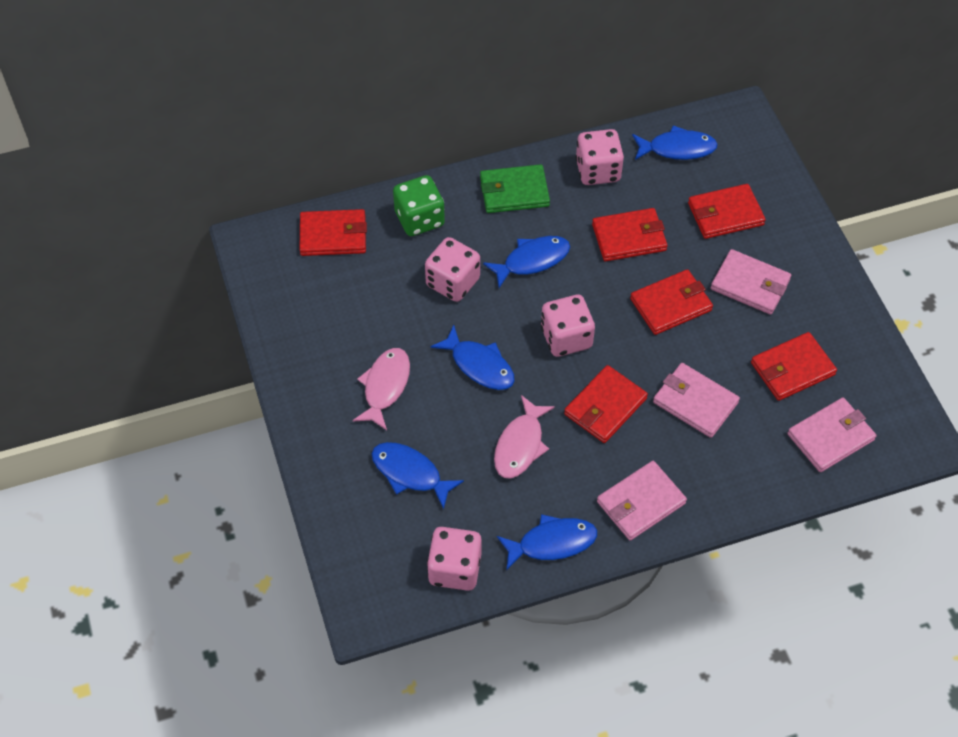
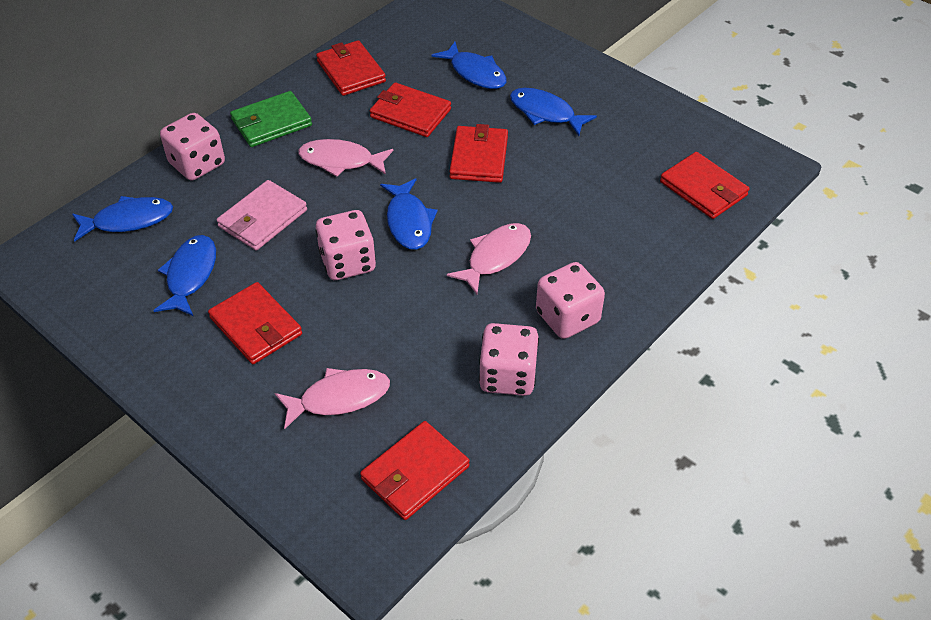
green dice: [393,175,445,236] = 1 -> none = 0
pink fish: [352,348,410,430] [494,395,555,479] = 2 -> [275,368,390,430] [298,139,393,177] [447,223,531,294] = 3
pink wallet: [597,461,687,541] [653,363,740,438] [711,249,791,315] [787,398,876,472] = 4 -> [217,180,307,250] = 1

